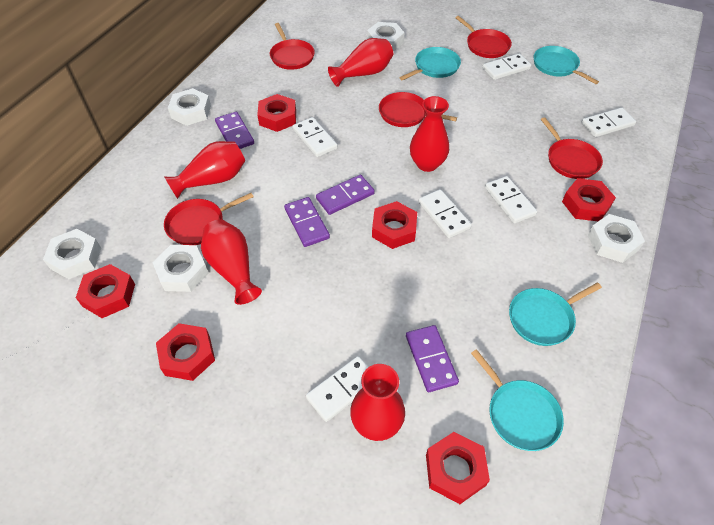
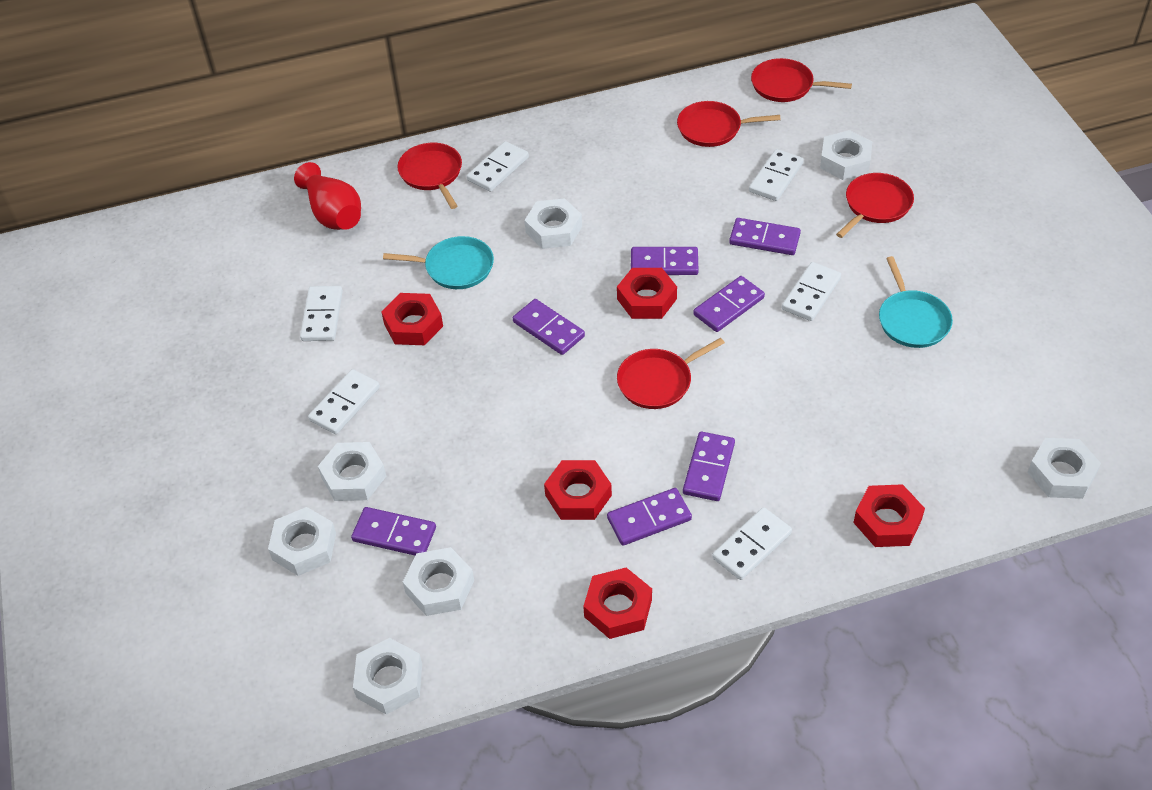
purple domino: [215,112,254,149] [284,197,330,247] [316,175,375,215] [406,325,459,392] = 4 -> [351,507,436,556] [513,299,585,355] [607,488,692,546] [631,247,698,275] [683,432,735,501] [693,276,765,332] [729,218,801,255] = 7
red nut: [76,264,135,318] [156,323,215,381] [257,94,296,132] [372,201,417,249] [426,432,490,504] [562,178,616,221] = 6 -> [381,293,443,345] [544,460,612,520] [583,568,652,639] [617,268,677,319] [853,484,925,547] = 5
red vase: [164,141,245,199] [201,219,262,305] [328,38,393,87] [350,364,405,441] [410,96,449,172] = 5 -> [294,162,361,230] = 1
turquoise pan: [399,47,461,81] [471,349,564,451] [509,283,602,346] [534,46,599,84] = 4 -> [383,236,494,289] [879,256,953,348] = 2
white nut: [43,229,101,279] [152,245,208,292] [168,88,211,126] [367,22,404,52] [588,214,645,263] = 5 -> [268,507,336,576] [318,442,386,501] [353,638,422,715] [403,547,474,616] [524,198,582,249] [820,130,872,180] [1027,438,1101,499] = 7

